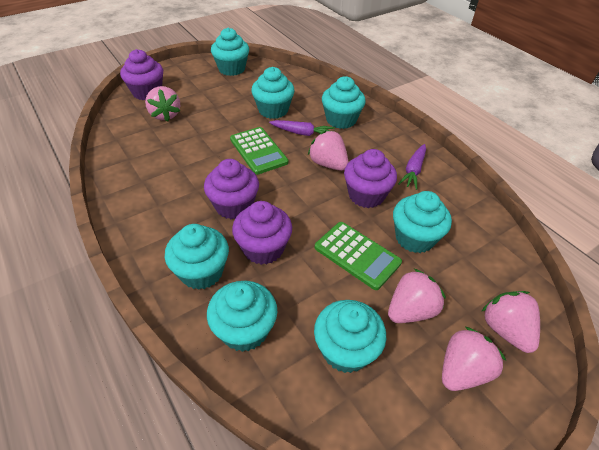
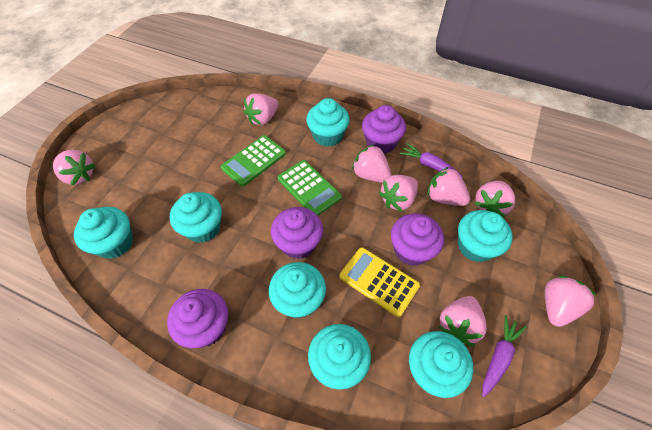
pink strawberry: [145,86,180,122] [308,130,349,171] [388,269,446,323] [442,327,506,391] [481,291,540,353] = 5 -> [53,150,95,185] [244,93,278,125] [352,144,392,183] [379,175,418,212] [427,167,470,206] [438,296,487,347] [474,181,515,218] [545,275,596,327] = 8
yellow calculator: none = 0 -> [339,247,420,317] = 1

